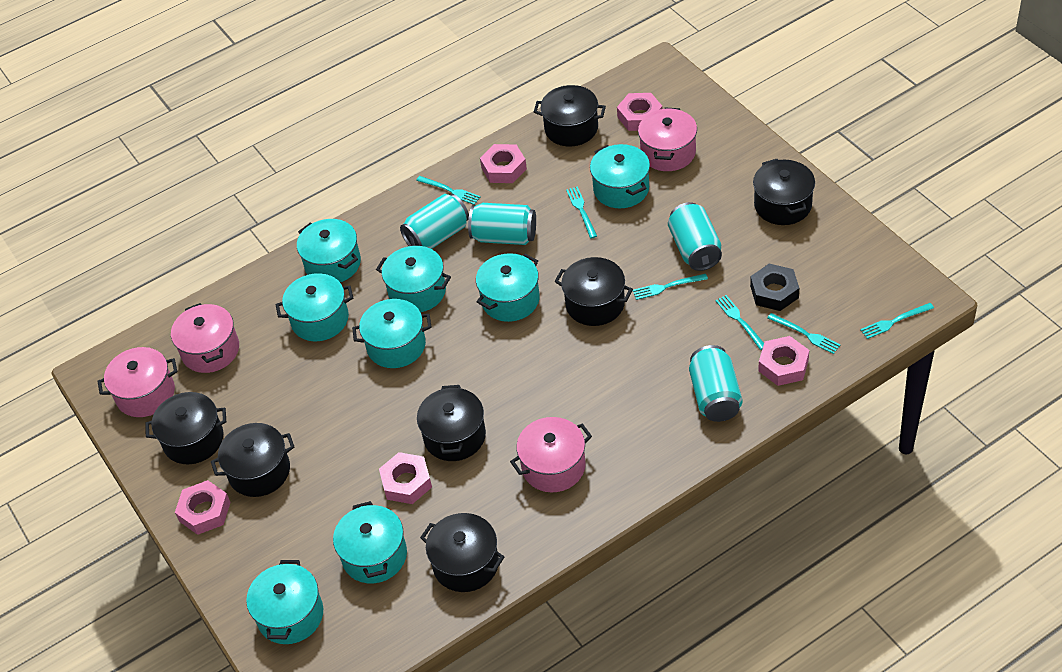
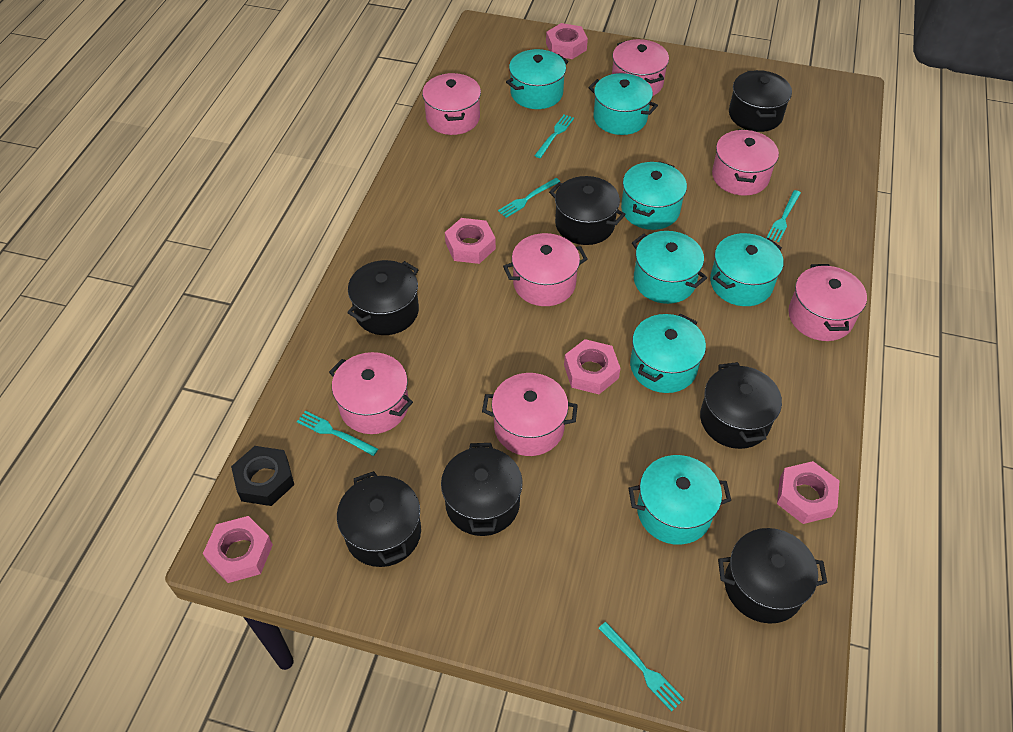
pink pot: [98,347,178,417] [171,303,239,373] [510,417,592,492] [638,107,697,171] = 4 -> [329,352,413,434] [422,73,481,135] [482,373,578,456] [503,233,588,306] [612,39,669,96] [712,129,779,196] [788,264,867,341] = 7
turquoise can: [400,194,469,249] [468,203,536,245] [668,202,722,271] [689,345,743,422] = 4 -> none = 0
turquoise fork: [416,176,481,205] [566,187,597,238] [633,274,708,300] [715,295,764,350] [767,313,840,354] [860,303,934,339] = 6 -> [297,411,378,456] [498,178,560,218] [534,114,574,158] [598,622,684,712] [767,190,801,242] = 5
turquoise pot: [246,560,323,644] [276,273,354,341] [297,219,361,282] [333,501,407,583] [352,299,432,368] [376,246,451,312] [476,253,540,322] [590,144,650,208] = 8 -> [506,49,568,109] [588,73,658,135] [621,161,687,230] [628,455,731,545] [630,313,706,393] [632,231,707,304] [710,233,784,306] = 7

